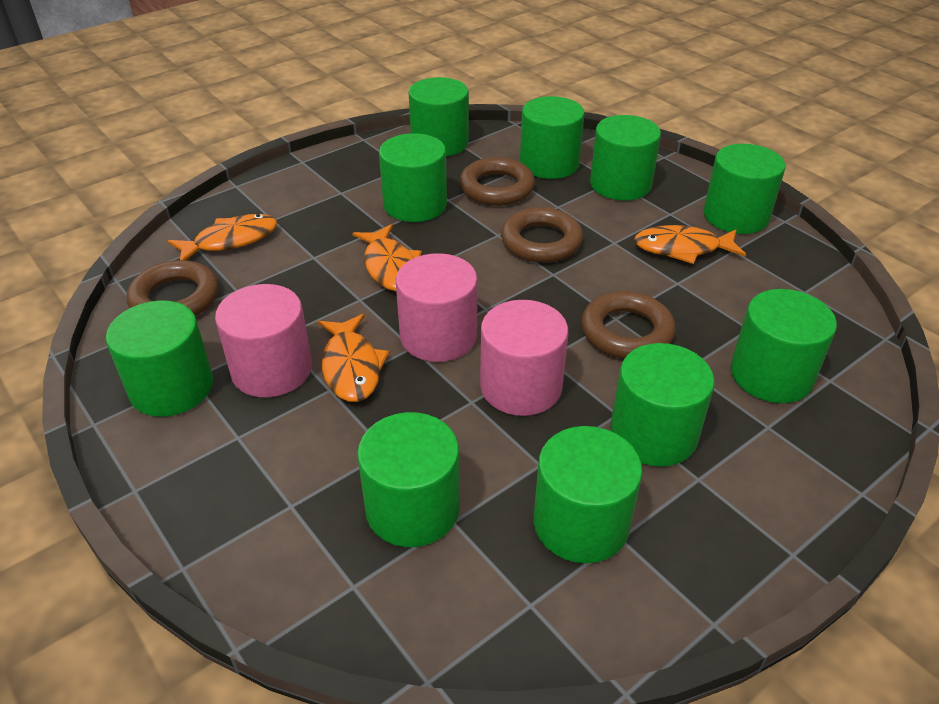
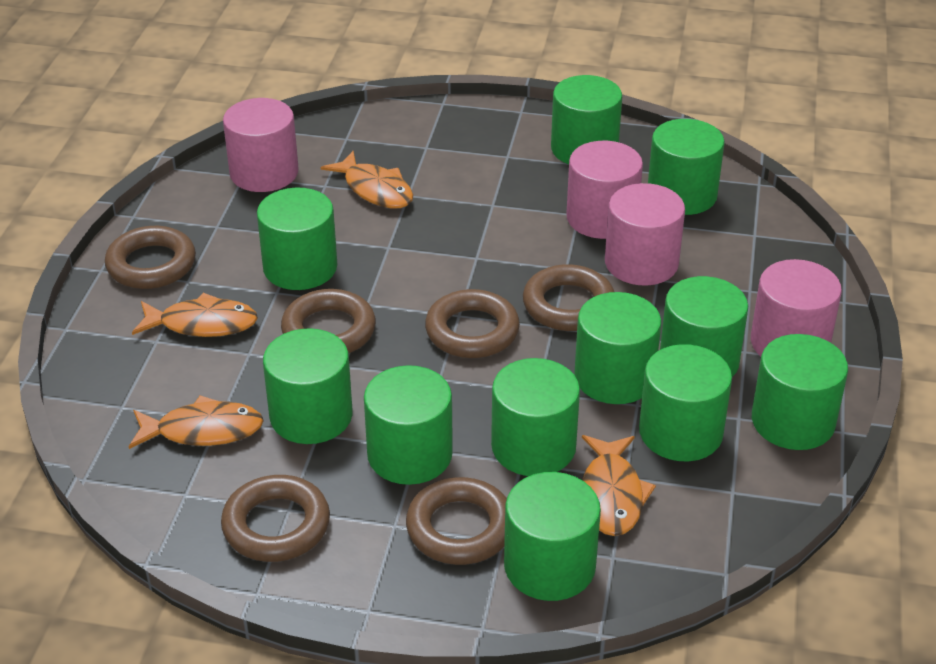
brown ring: [127,260,219,316] [460,157,535,206] [501,207,583,263] [582,291,676,359] = 4 -> [105,226,196,289] [221,475,330,562] [281,289,376,353] [406,477,507,565] [425,289,520,358] [523,264,614,331] = 6
green cylinder: [106,300,213,417] [357,412,460,547] [379,133,447,222] [409,77,469,156] [520,96,585,179] [533,426,642,563] [590,115,661,201] [610,343,715,467] [703,144,785,234] [731,289,837,403] = 10 -> [257,188,337,290] [263,328,353,444] [364,365,453,485] [491,358,580,476] [504,472,601,601] [551,75,622,164] [574,292,662,404] [639,344,732,461] [648,119,725,215] [660,276,748,377] [752,334,848,450] = 11
pink cylinder: [215,284,312,398] [396,253,478,362] [480,300,568,416] = 3 -> [223,98,299,192] [566,141,643,239] [605,183,685,285] [751,259,842,356] = 4

